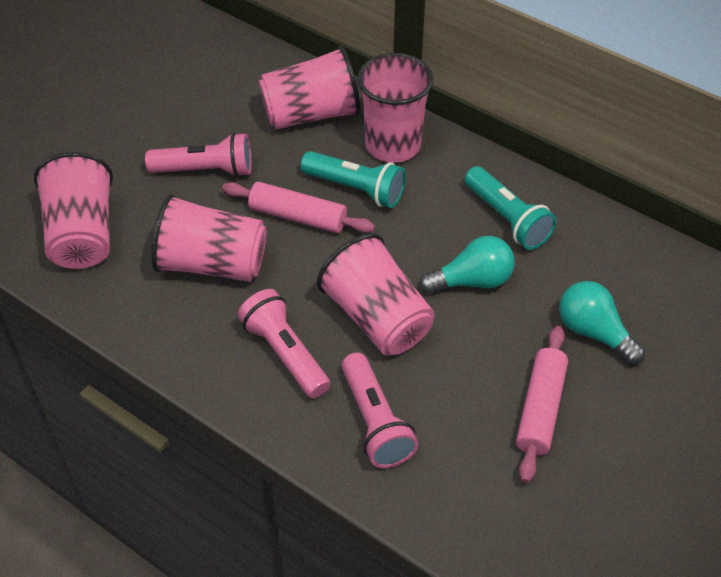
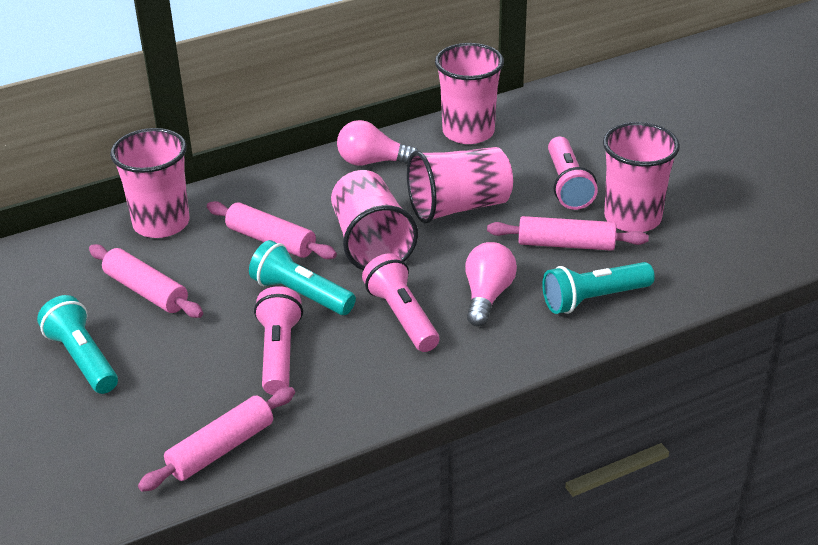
pink light bulb: none = 0 -> [337,120,418,166] [465,242,517,326] = 2
pink rolling pin: [222,182,375,233] [516,326,568,483] = 2 -> [89,244,203,318] [138,387,295,492] [207,201,337,259] [487,216,649,251] = 4
turquoise flashlight: [300,151,406,208] [464,166,557,250] = 2 -> [37,295,118,394] [249,240,356,315] [542,262,655,314] = 3
turquoise light bulb: [419,236,515,294] [559,281,645,365] = 2 -> none = 0

